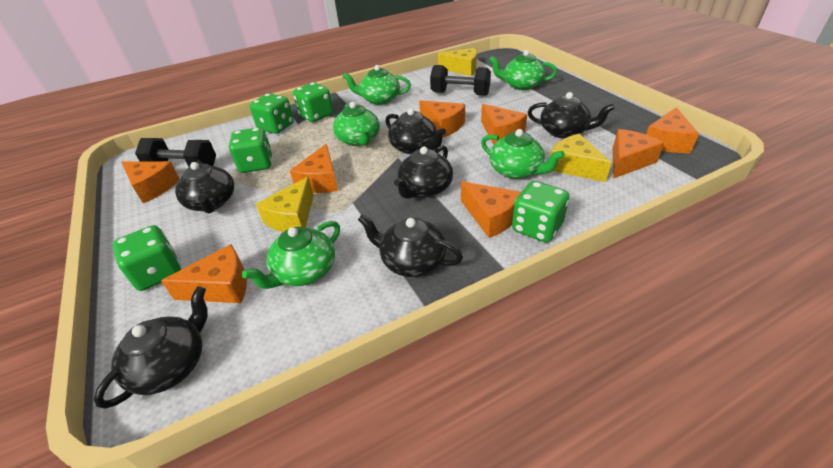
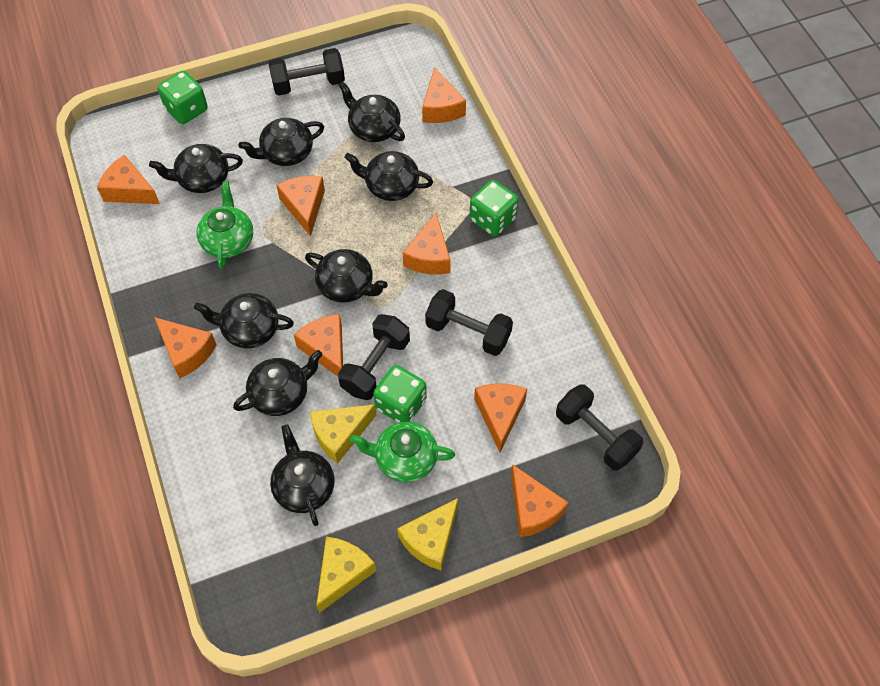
black dumbbell: [135,138,216,167] [430,65,491,96] = 2 -> [268,48,345,95] [338,314,410,400] [425,289,513,356] [556,384,643,471] = 4
black teapot: [94,286,208,409] [175,160,234,213] [358,214,463,277] [385,108,446,154] [394,145,453,199] [528,92,615,138] = 6 -> [149,144,243,193] [194,293,294,348] [233,350,323,416] [239,118,324,166] [270,424,335,526] [305,249,388,303] [339,81,405,142] [344,151,433,201] = 8
green dice: [113,225,181,291] [229,127,272,173] [250,93,294,134] [293,82,333,122] [512,181,569,243] = 5 -> [158,71,208,124] [373,365,427,423] [469,180,519,236] = 3
green teapot: [242,221,340,289] [333,102,380,146] [342,65,411,105] [481,129,565,179] [489,50,557,90] = 5 -> [197,181,253,269] [350,421,455,482] = 2

